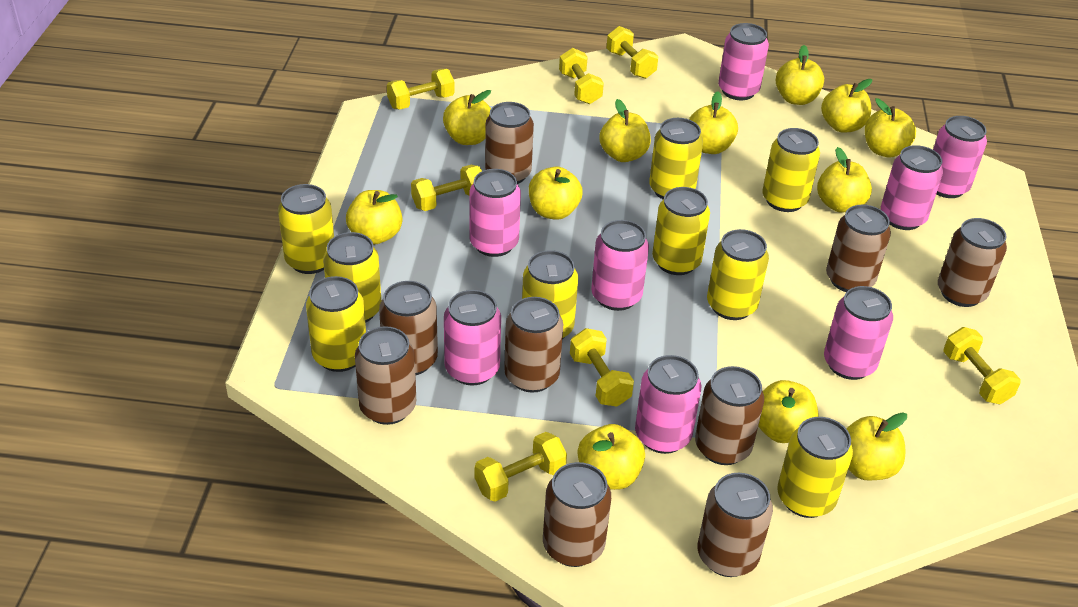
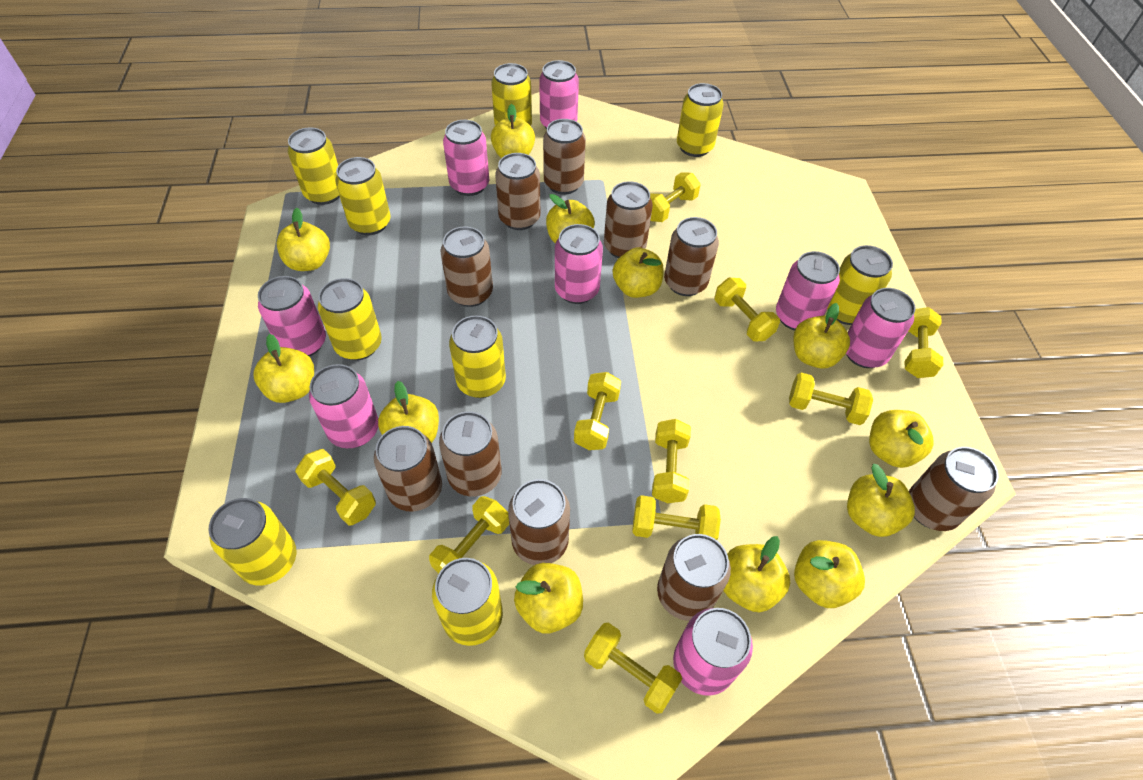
brown can: [355,326,416,425] [379,281,438,376] [485,102,534,184] [504,297,563,393] [543,462,611,567] [695,366,764,465] [698,473,773,577] [826,205,891,292] [938,218,1007,307] = 9 -> [374,426,442,511] [439,411,502,496] [440,226,493,307] [495,153,540,230] [508,479,570,565] [543,119,586,195] [604,181,653,258] [657,534,731,621] [664,217,719,296] [909,447,999,531] = 10
yellow dumbbell: [387,69,455,110] [411,165,482,211] [475,432,567,502] [559,48,604,104] [570,328,634,407] [606,26,658,79] [943,327,1021,405] = 7 -> [295,449,376,526] [429,496,509,573] [574,372,621,450] [584,623,682,714] [632,495,721,540] [650,173,701,222] [652,419,691,503] [714,278,780,341] [789,373,873,425] [905,307,943,378] = 10

